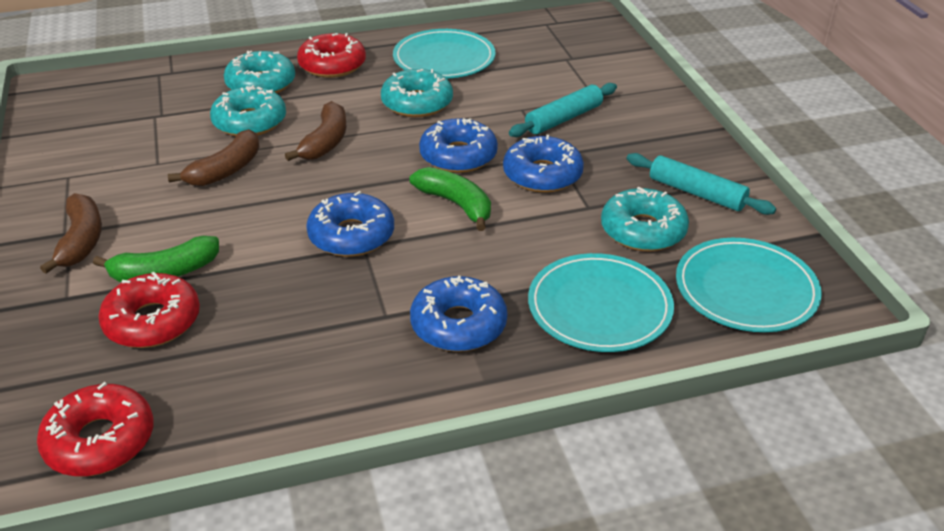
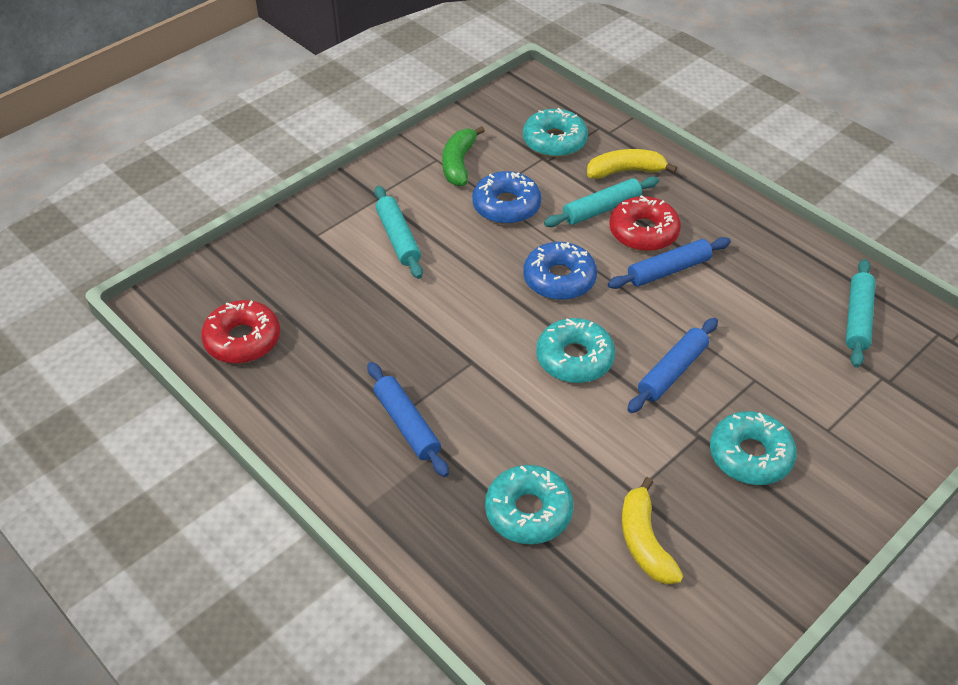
blue donut: [306,191,394,257] [410,276,507,352] [419,118,498,173] [503,135,584,193] = 4 -> [472,171,541,224] [523,242,597,300] = 2
blue rolling pin: none = 0 -> [367,362,449,477] [608,237,731,289] [627,318,718,413] = 3
brown banana: [40,193,102,274] [168,129,260,186] [285,101,347,161] = 3 -> none = 0
green banana: [93,236,219,282] [410,167,491,231] = 2 -> [442,126,485,186] = 1
red donut: [37,382,154,476] [98,272,200,348] [297,33,366,78] = 3 -> [201,300,280,364] [610,195,681,251] = 2
turquoise plate: [393,29,496,78] [528,253,674,352] [676,238,822,332] = 3 -> none = 0
turquoise rolling pin: [509,83,617,137] [627,153,776,215] = 2 -> [374,186,423,279] [544,176,659,227] [846,259,876,368] = 3
yellow banana: none = 0 -> [587,149,677,179] [622,477,683,585] = 2

